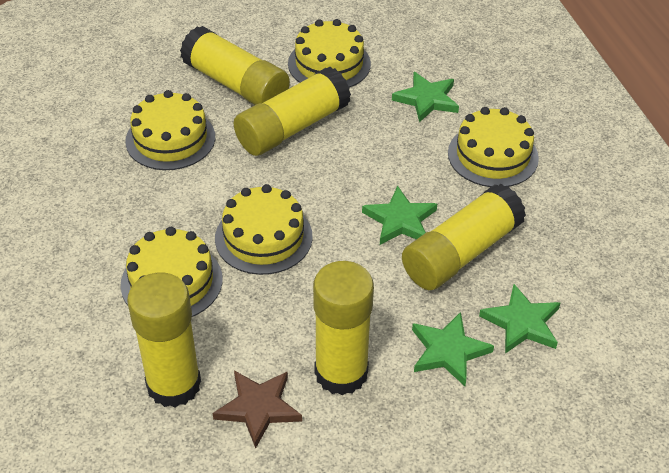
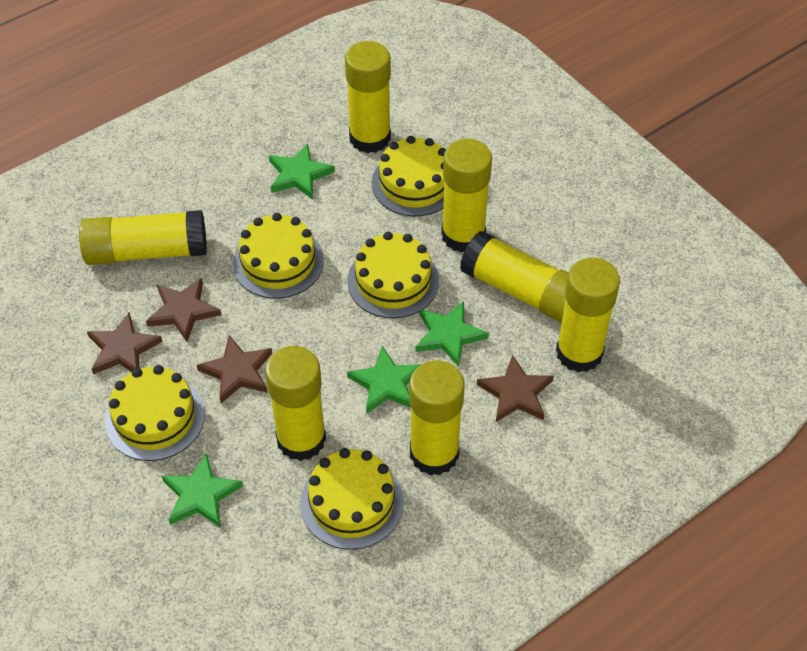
brown star: [213,370,302,449] = 1 -> [87,312,163,374] [146,278,221,342] [197,336,272,403] [477,355,554,422] = 4
yellow glue stick: [127,272,201,407] [180,26,290,105] [234,67,351,156] [313,261,374,395] [402,184,526,290] = 5 -> [79,210,207,265] [265,346,326,461] [345,41,391,153] [409,360,465,475] [441,139,492,253] [460,231,568,323] [556,258,620,372] = 7

